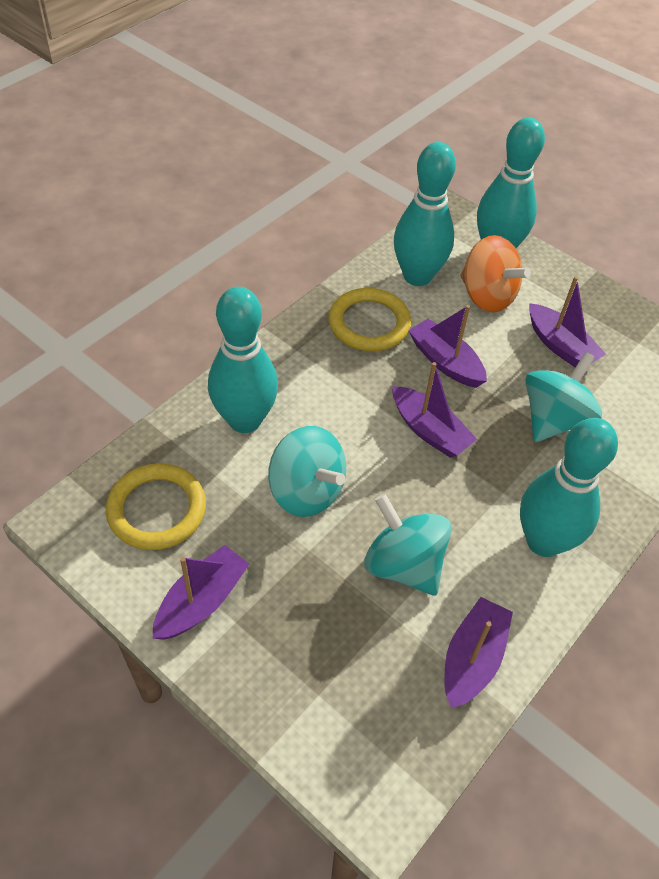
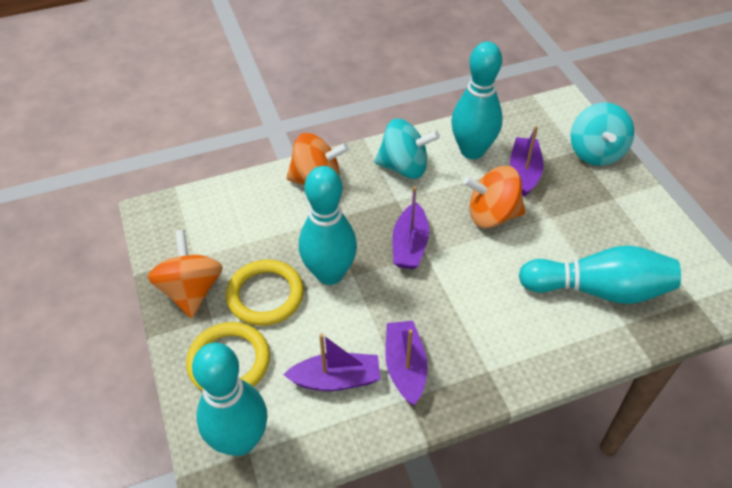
orange spinning top: [460,235,531,312] = 1 -> [148,230,223,318] [286,133,349,185] [463,166,525,228] = 3
purple boat: [153,545,249,640] [392,362,477,458] [408,305,487,388] [445,597,513,708] [529,276,606,368] = 5 -> [283,333,380,391] [385,321,428,405] [392,186,429,269] [510,126,544,197] = 4
turquoise spinning top: [268,426,346,517] [364,494,452,596] [525,352,602,442] = 3 -> [374,119,440,179] [571,102,634,166] = 2

